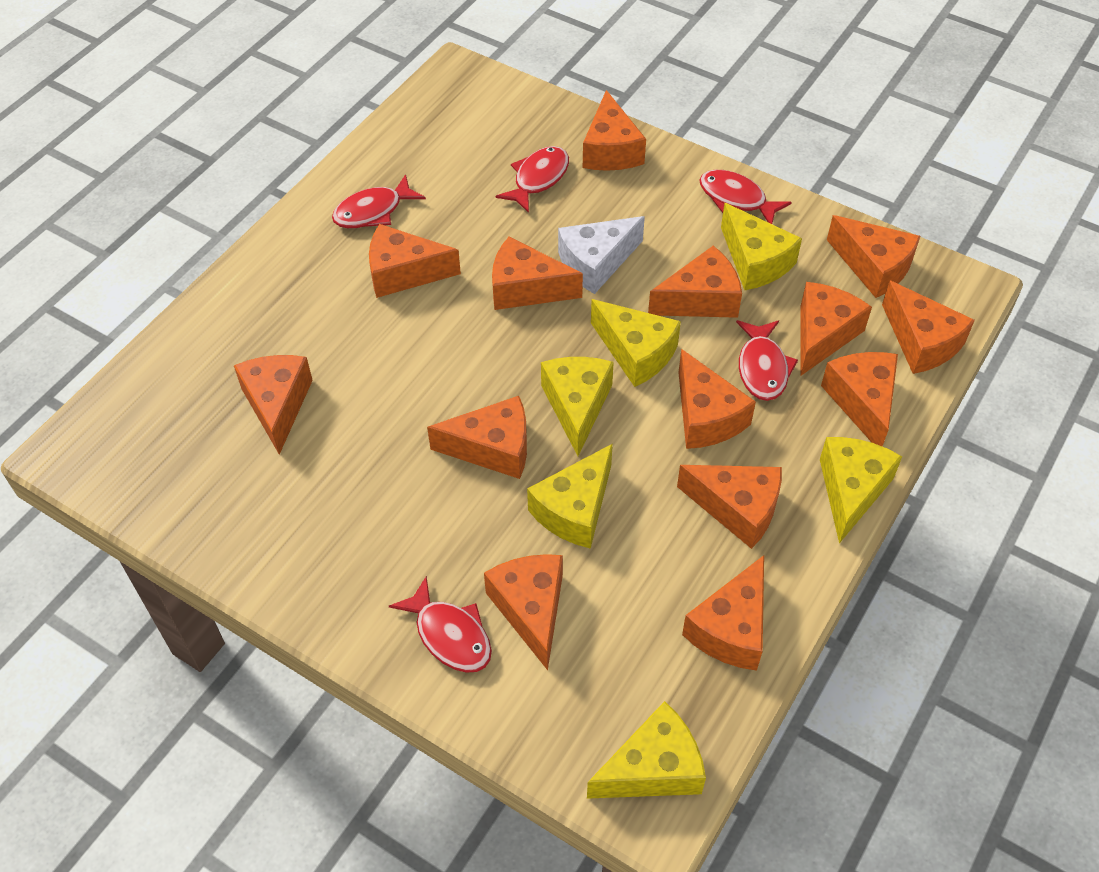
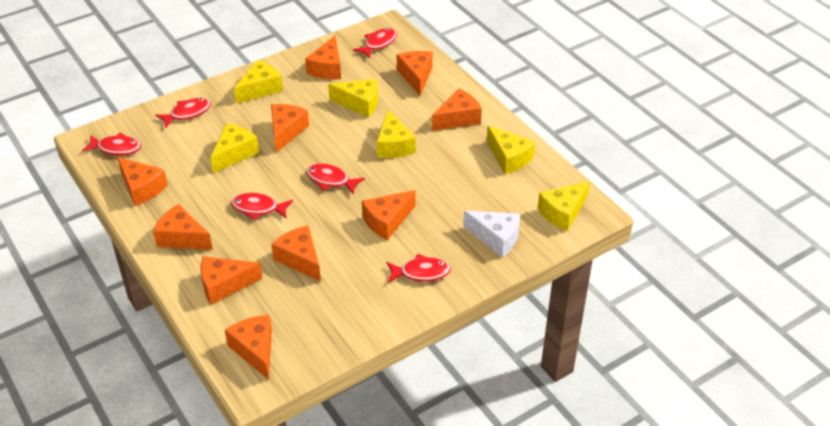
orange cheese: [234,355,313,455] [369,224,461,298] [427,396,527,479] [484,554,563,670] [492,237,583,310] [583,90,646,171] [648,246,742,318] [677,465,782,549] [678,349,756,449] [682,555,764,671] [800,282,872,376] [821,352,898,446] [827,215,920,298] [882,281,975,374] = 14 -> [117,157,167,206] [153,204,213,250] [201,256,262,305] [225,315,272,380] [271,104,309,153] [271,225,321,282] [305,35,341,79] [362,190,415,240] [397,51,433,96] [432,89,482,131] = 10
red fish: [332,174,426,228] [389,576,492,673] [496,146,569,213] [699,170,792,224] [736,320,798,401] = 5 -> [82,133,141,155] [155,98,211,129] [231,193,293,220] [306,163,365,195] [353,28,397,59] [386,254,451,283] = 6

